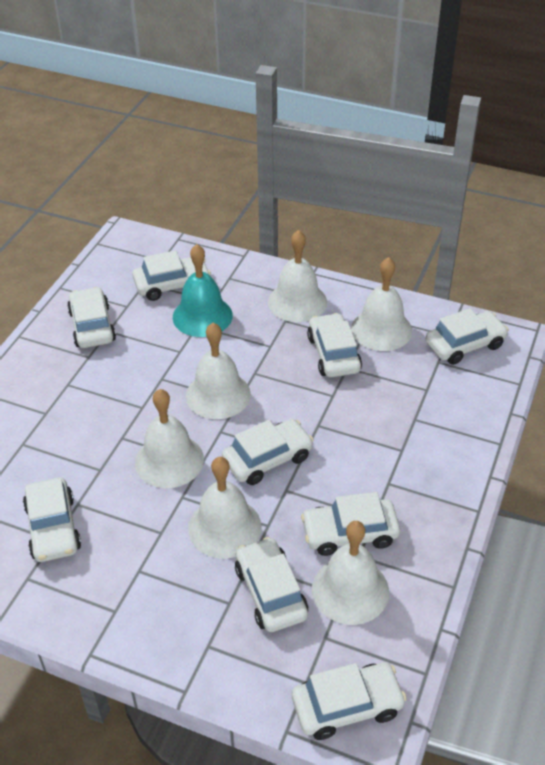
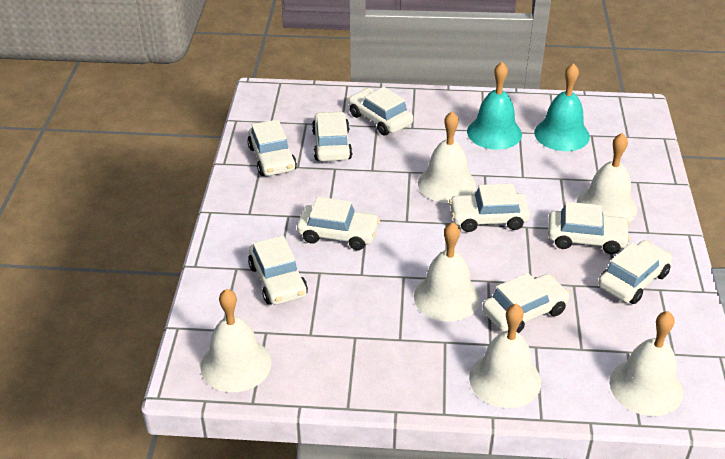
turquoise bell: [173,244,233,337] = 1 -> [467,62,522,150] [534,63,590,151] = 2

